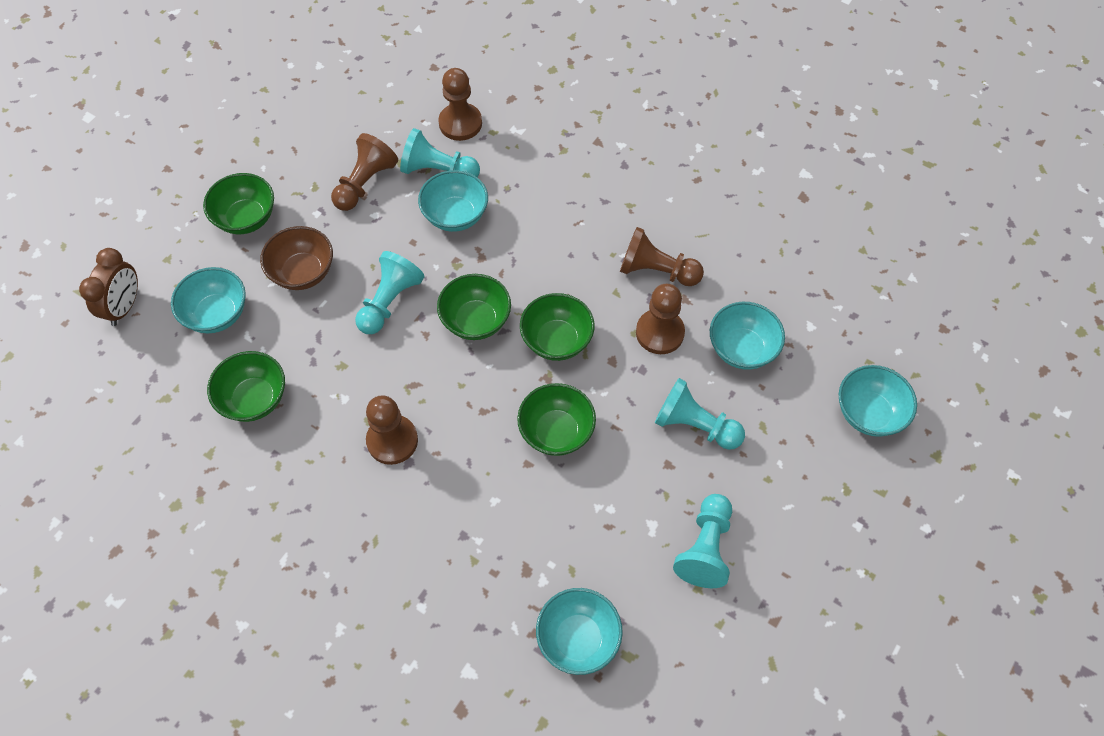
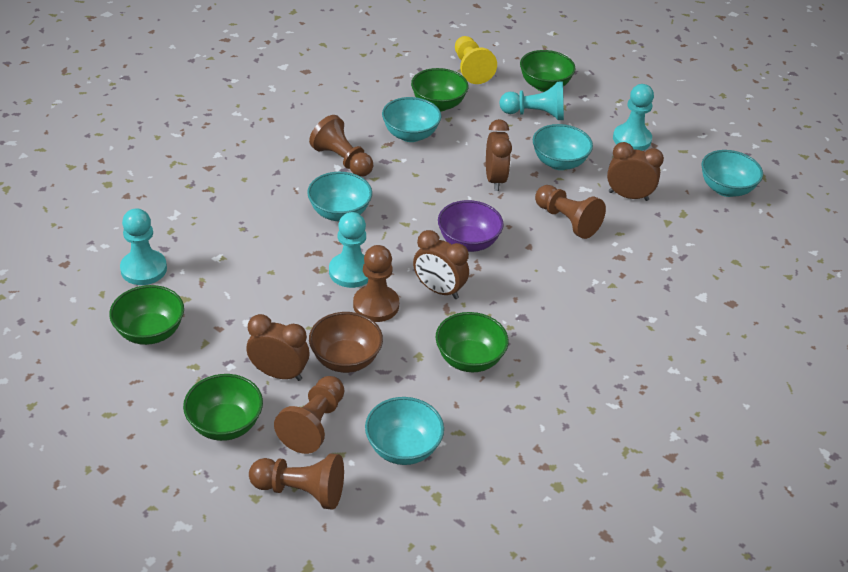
brown clock: [79,248,138,326] = 1 -> [246,314,309,381] [413,230,469,299] [486,119,512,191] [607,142,664,201] = 4
purple bowl: none = 0 -> [438,200,504,252] = 1
yellow pawn: none = 0 -> [455,36,497,84] = 1

